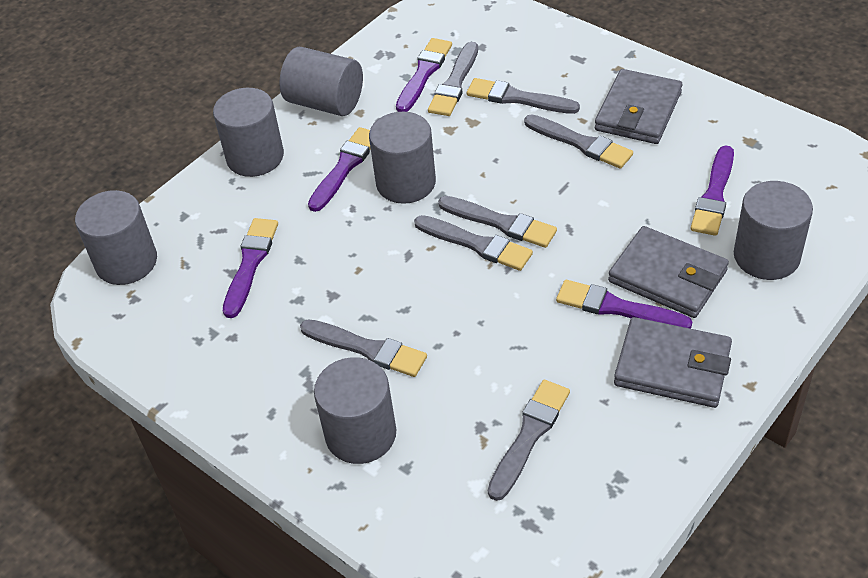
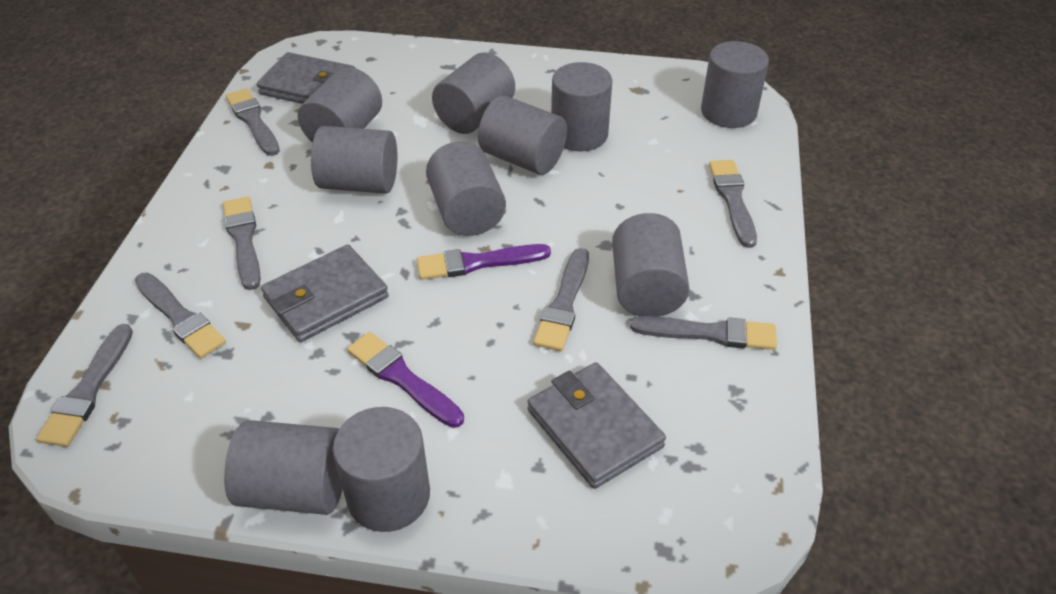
grey cylinder: [75,190,157,285] [213,88,284,177] [279,47,363,116] [314,357,396,464] [369,112,436,204] [734,181,813,280] = 6 -> [224,420,343,515] [298,67,382,143] [311,126,397,194] [333,407,430,532] [426,141,506,236] [432,52,515,134] [478,95,567,175] [551,62,612,151] [612,213,690,317] [701,41,769,128] = 10
purple brush: [223,218,278,318] [308,127,371,212] [396,38,452,112] [556,280,692,329] [690,145,734,236] = 5 -> [347,332,464,428] [416,244,551,280] = 2

